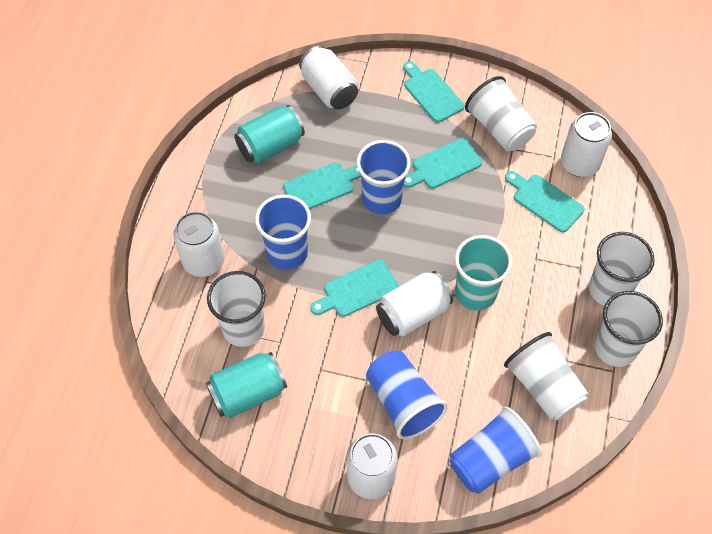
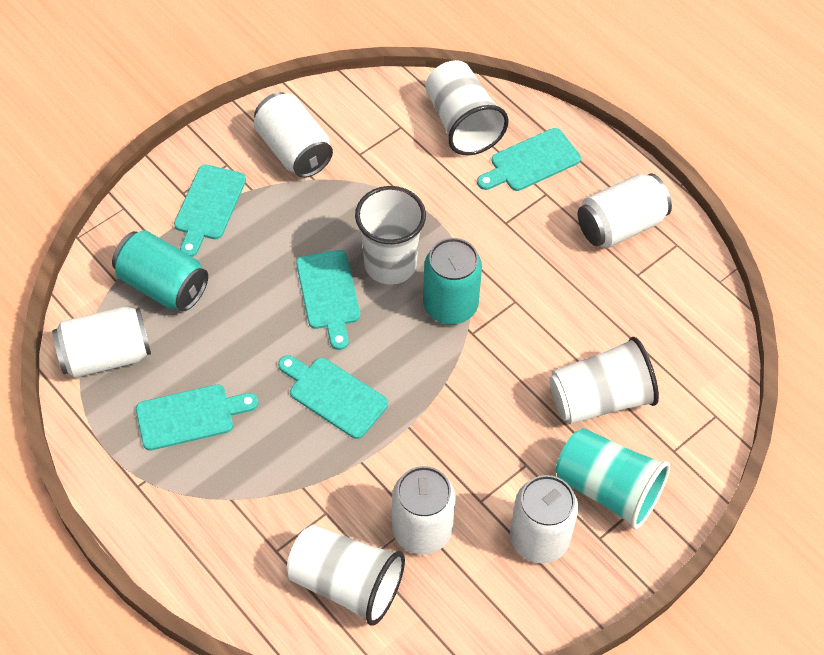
blue cup: [255,194,311,270] [357,140,411,215] [366,351,448,439] [450,407,542,494] = 4 -> none = 0
white cup: [207,271,266,347] [465,76,537,151] [504,332,589,421] [589,232,655,306] [594,291,663,367] = 5 -> [287,525,405,626] [355,186,426,285] [425,60,509,155] [549,337,659,424] = 4

